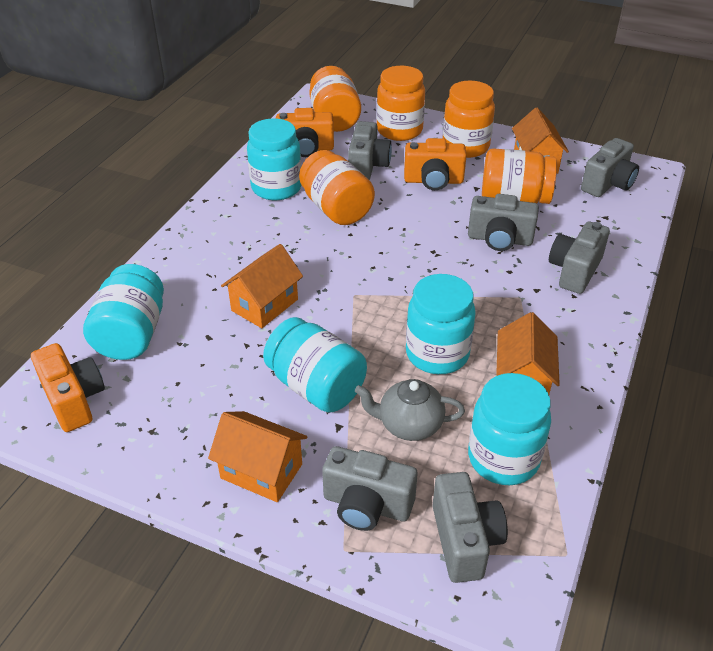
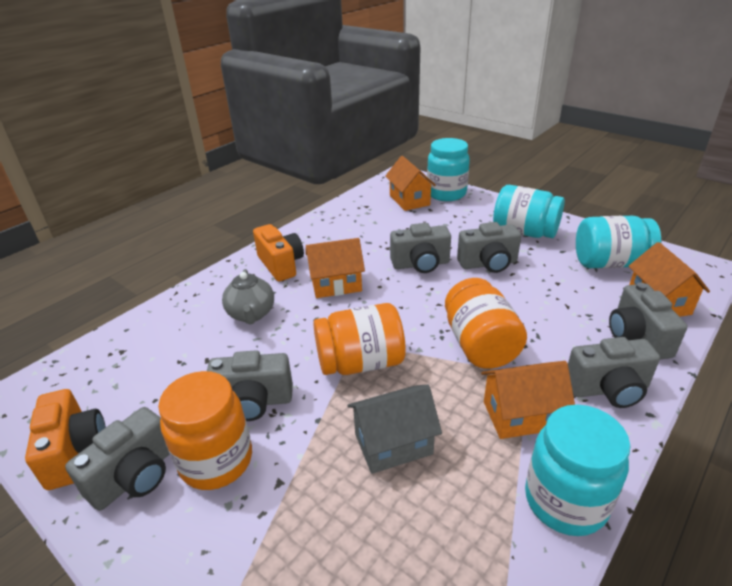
grey house: none = 0 -> [347,384,442,474] = 1
orange camera: [31,343,105,432] [276,108,334,157] [404,138,467,190] = 3 -> [25,389,106,490] [253,224,304,282] = 2
orange jar: [299,150,375,225] [309,66,361,132] [377,66,425,141] [443,81,495,158] [482,148,557,204] = 5 -> [158,371,252,490] [313,303,406,375] [445,278,527,369] = 3
turquoise jar: [83,264,164,360] [247,118,301,200] [263,317,367,413] [406,274,476,374] [468,373,551,485] = 5 -> [427,138,470,201] [493,185,565,238] [525,405,630,536] [576,216,661,268] = 4

